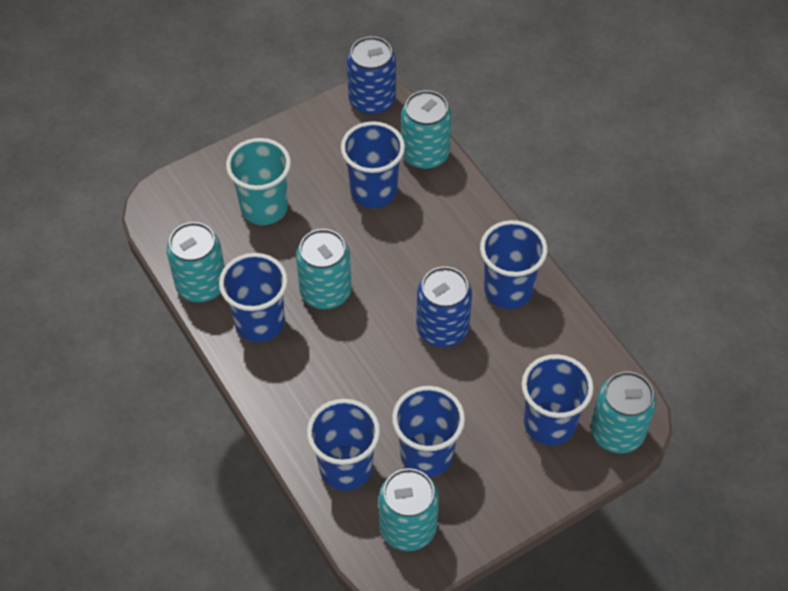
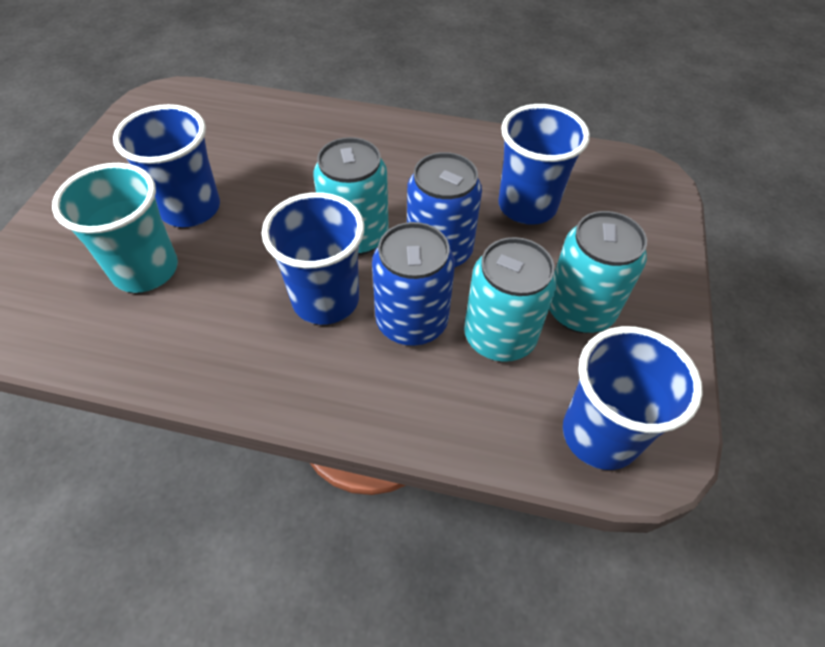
blue cup: [219,253,288,342] [307,399,380,491] [341,121,405,208] [392,386,465,477] [480,220,547,309] [522,354,594,446] = 6 -> [113,104,220,227] [262,192,364,325] [498,104,590,225] [563,326,703,470] = 4
turquoise can: [167,222,225,302] [296,229,352,309] [379,468,439,551] [401,90,452,170] [591,371,656,453] = 5 -> [313,137,389,256] [464,237,557,362] [549,211,647,333] = 3

